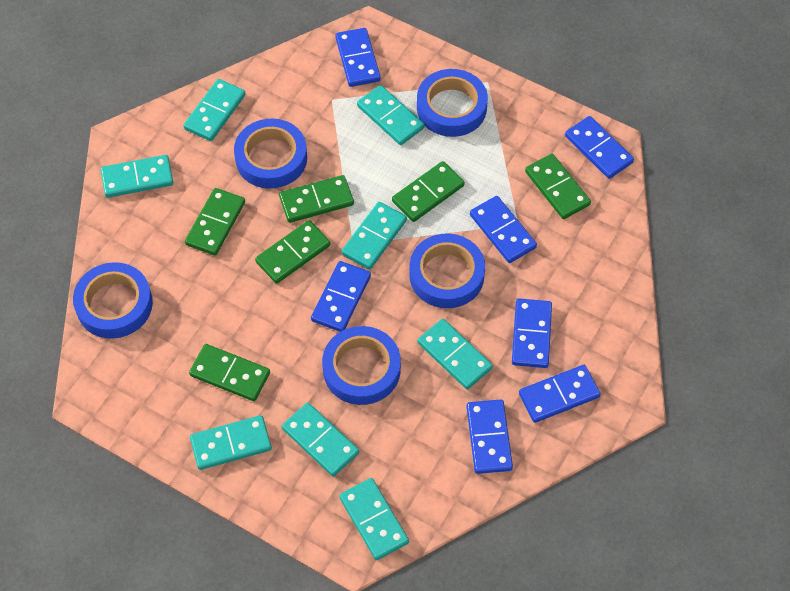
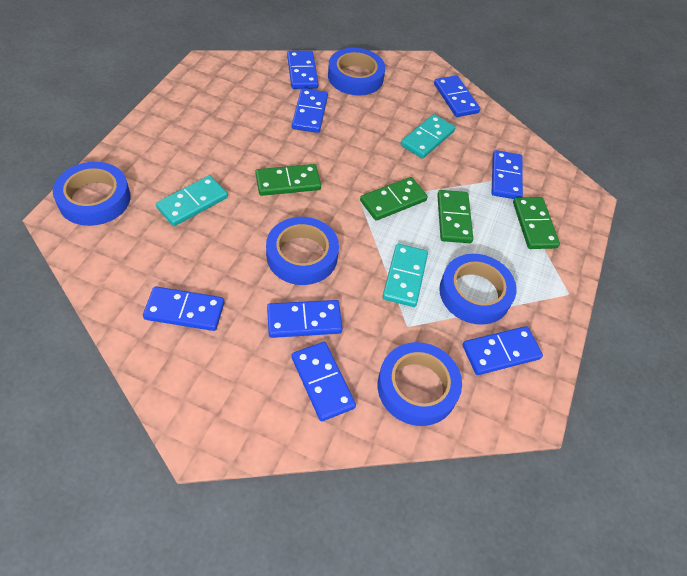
blue domino: [311,261,371,332] [335,28,381,87] [467,400,513,474] [470,196,537,263] [512,298,552,368] [519,365,601,423] [565,116,634,179] = 7 -> [143,286,225,331] [267,300,343,338] [287,51,319,89] [292,88,328,133] [292,342,356,422] [434,75,480,117] [463,326,543,375] [492,150,523,199] = 8
green domino: [185,188,245,255] [189,344,270,401] [255,220,330,284] [279,175,354,223] [392,161,465,222] [525,154,591,219] = 6 -> [255,164,321,196] [360,177,428,221] [437,190,473,243] [513,197,560,249] = 4
turquoise domino: [101,155,173,198] [183,79,245,141] [190,415,272,470] [282,403,359,476] [339,478,409,560] [342,202,407,270] [357,85,424,145] [418,319,493,389] = 8 -> [156,175,228,226] [382,244,428,307] [401,114,455,159] = 3

